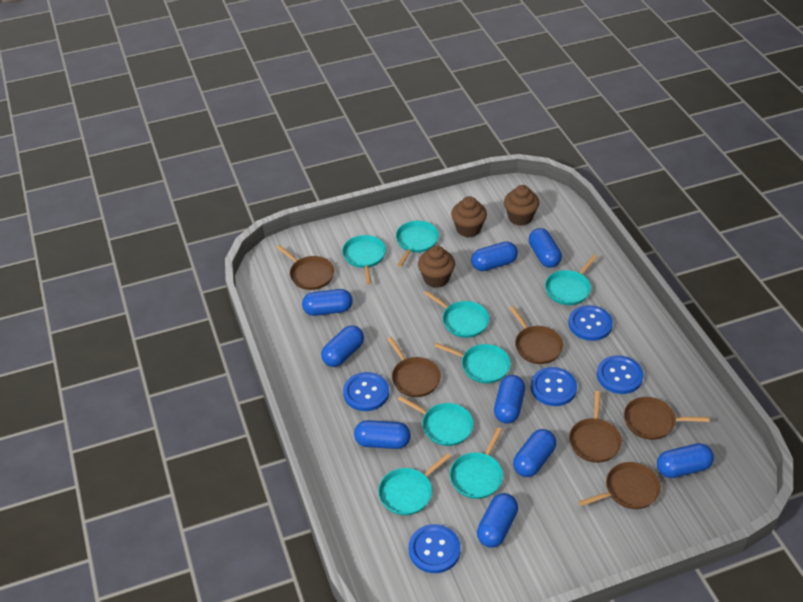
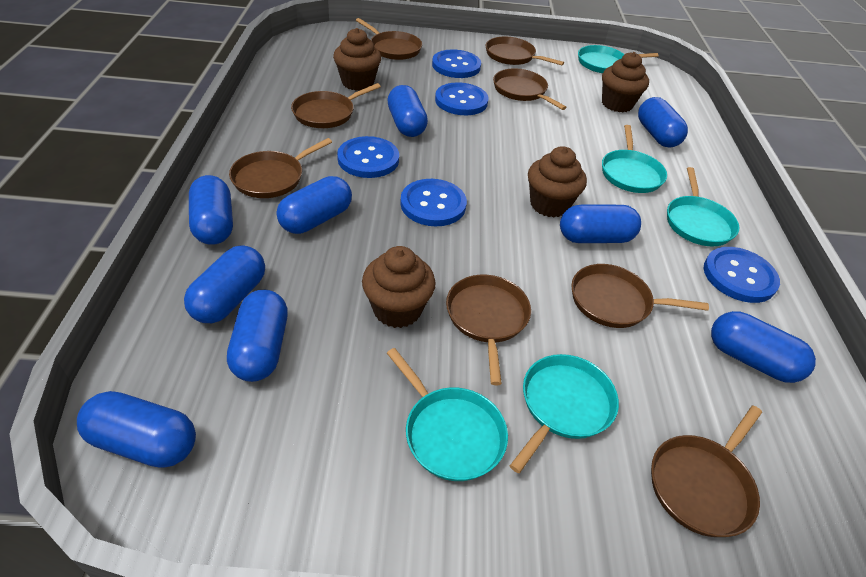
brown cupcake: [418,246,455,288] [451,196,487,237] [504,185,539,226] = 3 -> [333,28,381,91] [362,246,436,328] [528,146,587,217] [602,52,649,112] = 4
brown pan: [276,245,334,290] [387,337,441,397] [509,306,563,364] [569,391,622,463] [579,462,661,509] [624,397,709,440] = 6 -> [229,138,332,198] [291,83,381,128] [356,18,422,60] [446,275,531,385] [485,37,564,65] [493,69,567,110] [571,264,709,328] [651,405,762,537] = 8
turquoise pan: [342,235,386,284] [378,453,451,515] [396,221,439,267] [398,396,474,446] [424,290,489,338] [434,343,511,383] [450,427,503,499] [545,255,597,305] = 8 -> [387,348,508,481] [510,354,619,473] [578,45,659,73] [602,125,667,193] [667,167,739,246] = 5

